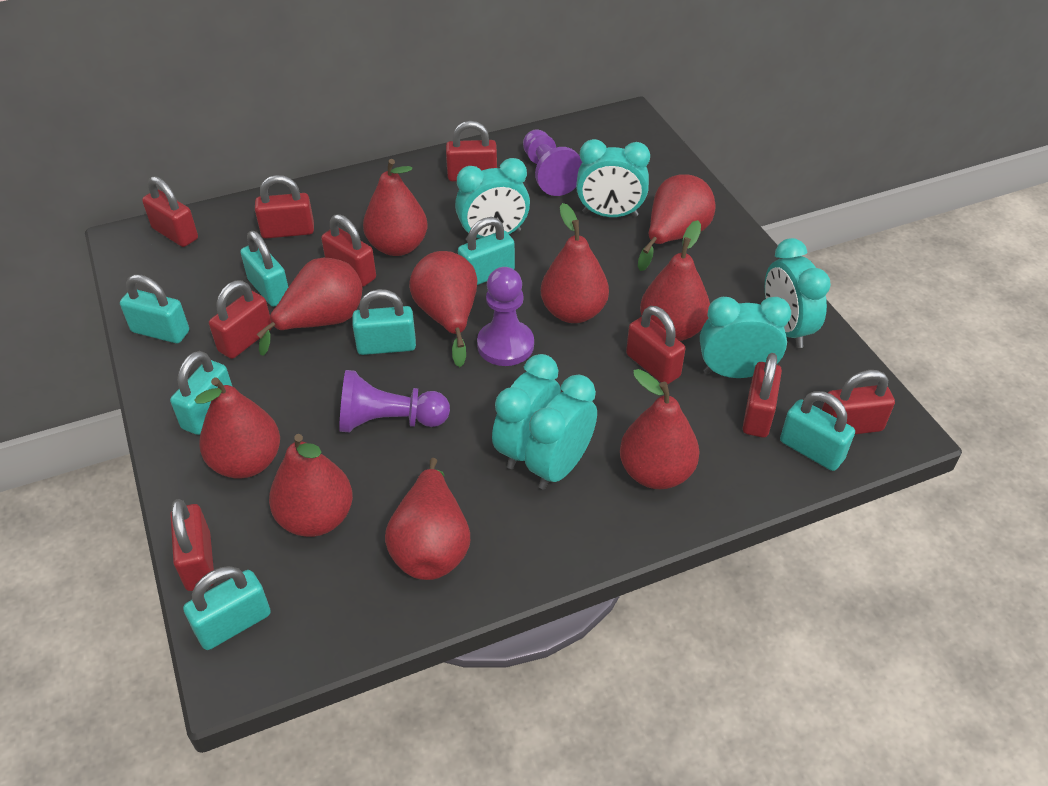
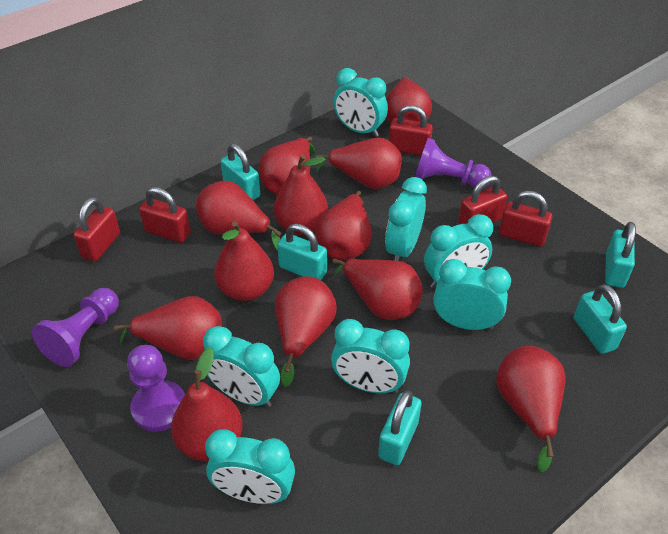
red padlock: [142,176,198,247] [170,499,214,591] [209,280,272,359] [255,175,314,239] [321,214,376,287] [446,121,497,181] [626,306,685,384] [743,353,782,438] [822,370,895,434] = 9 -> [73,197,120,261] [139,187,191,243] [389,105,433,156] [458,176,507,224] [499,191,552,247] = 5
red pear: [195,377,280,479] [256,258,362,355] [269,434,353,537] [363,159,428,256] [385,458,470,580] [409,251,477,367] [541,203,609,323] [620,369,699,489] [638,174,716,271] [640,220,710,341] = 10 -> [114,296,222,360] [171,347,243,461] [196,181,282,251] [214,221,274,301] [259,136,315,195] [274,155,328,235] [275,276,337,387] [315,137,402,190] [315,191,372,261] [332,258,423,320] [386,77,432,123] [496,346,565,472] = 12
turquoise clock: [455,158,530,240] [492,354,561,469] [525,375,597,490] [576,139,650,217] [700,297,791,378] [765,238,831,348] = 6 -> [203,326,280,407] [205,429,295,504] [331,319,410,393] [333,68,388,137] [385,177,427,261] [424,214,493,289] [434,259,511,330] = 7
turquoise padlock: [120,274,189,343] [170,351,233,435] [183,566,271,650] [240,231,288,307] [352,289,416,355] [458,217,515,285] [780,391,855,471] = 7 -> [221,144,260,200] [277,224,327,280] [378,390,422,465] [574,284,627,354] [605,222,636,288] = 5

